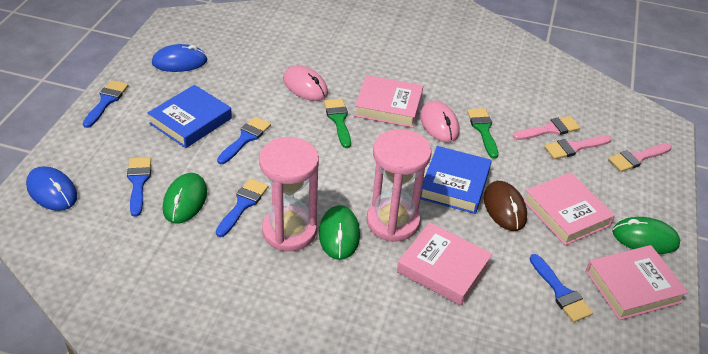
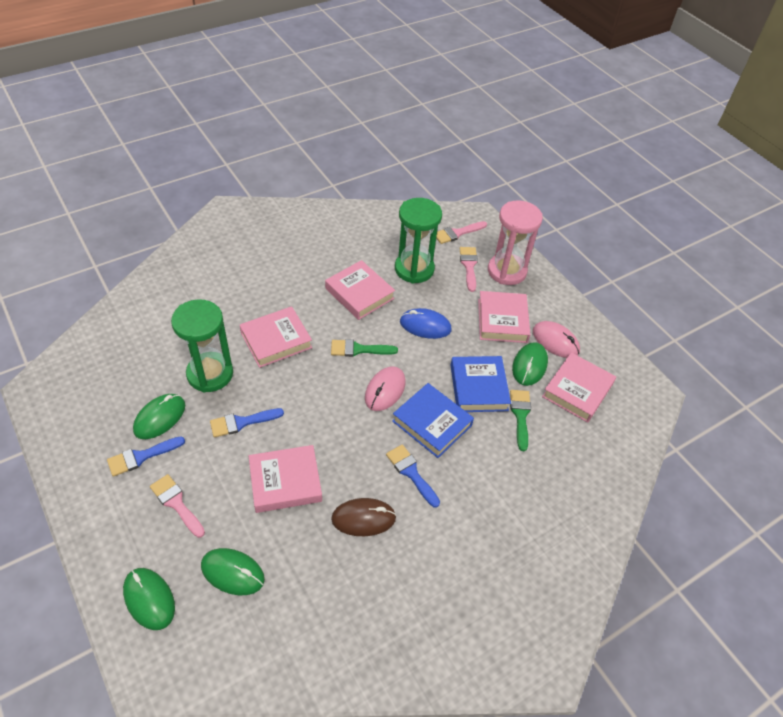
blue brush: [83,80,129,128] [127,157,151,217] [216,178,269,237] [217,117,271,164] [529,254,593,322] = 5 -> [107,436,185,477] [210,408,284,438] [386,444,440,508] = 3
blue mouse: [26,166,77,211] [152,44,207,72] = 2 -> [400,308,451,339] = 1
green hourglass: none = 0 -> [171,299,233,392] [395,198,442,283] = 2
green mouse: [163,173,207,223] [319,205,360,260] [612,217,680,254] = 3 -> [123,568,175,630] [133,394,185,439] [201,548,265,595] [512,342,548,386] = 4
pink book: [354,75,423,128] [397,222,492,306] [524,172,615,246] [586,245,688,320] = 4 -> [240,306,312,368] [249,445,322,513] [325,260,395,320] [478,291,531,343] [542,352,616,423] = 5
pink hourglass: [259,137,319,251] [367,129,432,242] = 2 -> [488,200,543,285] = 1

